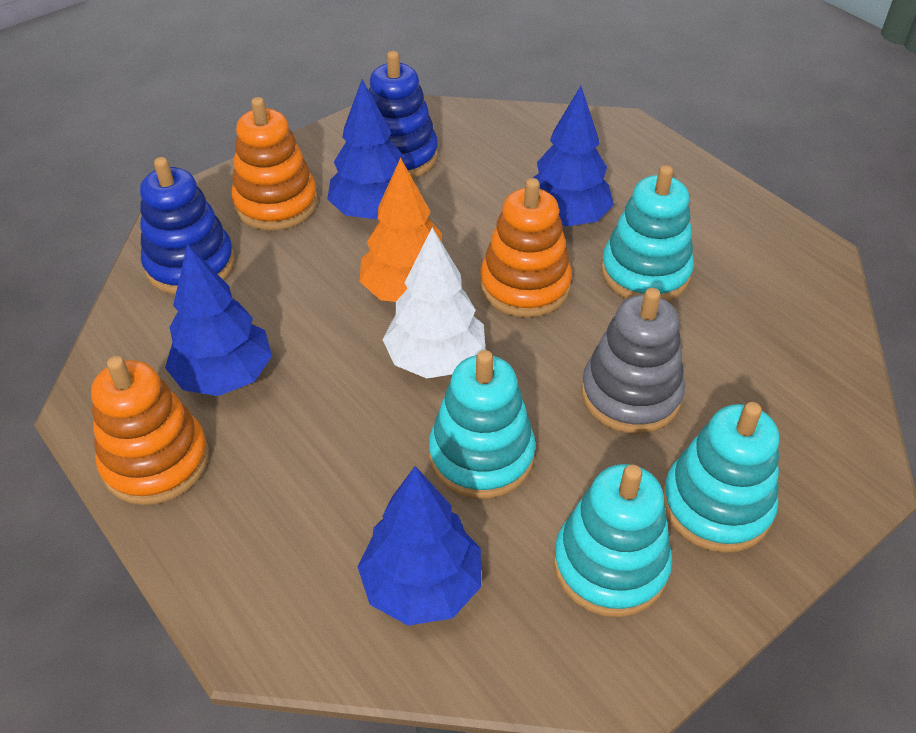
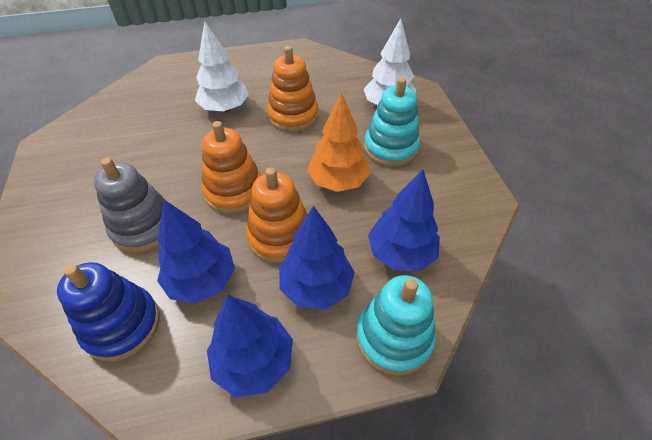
blue stacking toy: [140,157,235,295] [369,51,438,179] = 2 -> [57,262,160,362] = 1
turquoise stacking toy: [429,350,536,499] [553,464,672,617] [601,165,694,301] [663,402,779,553] = 4 -> [356,275,436,376] [364,77,420,167] = 2
white tree: [383,227,486,378] = 1 -> [195,21,249,112] [364,18,416,105] = 2

